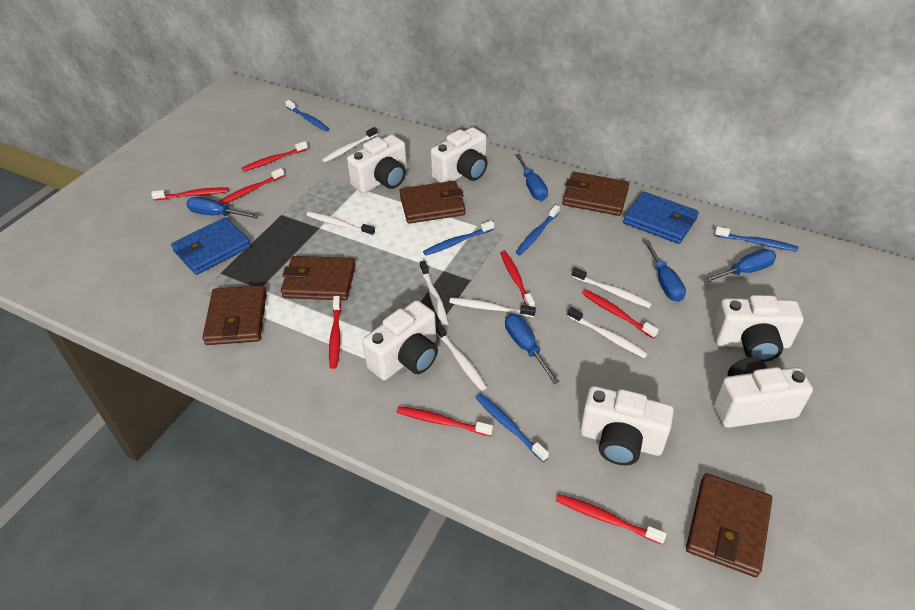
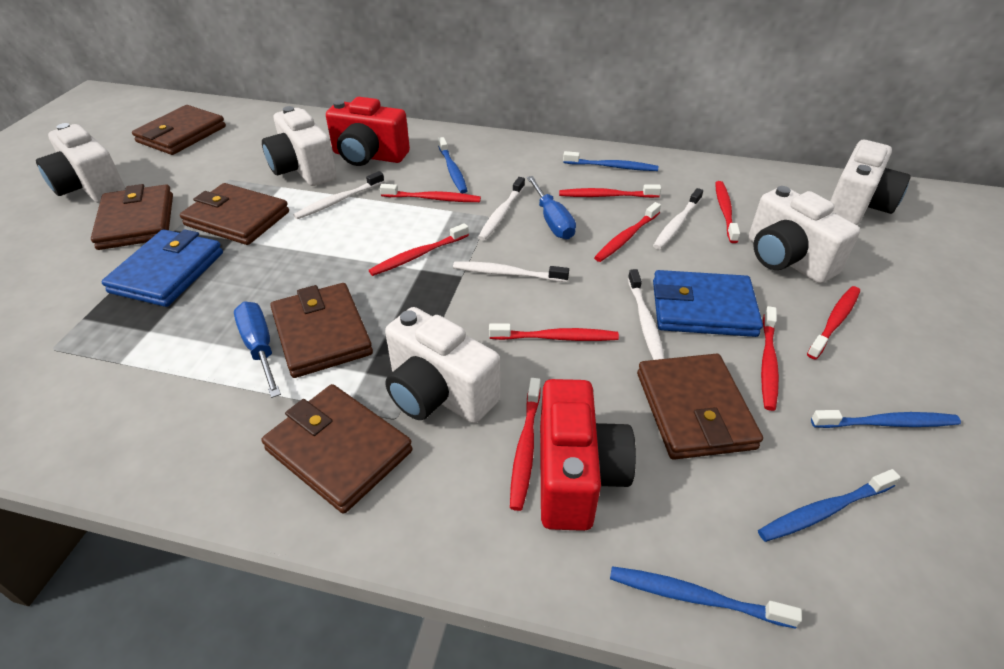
blue screwdriver: [187,197,259,219] [505,314,560,384] [515,153,548,201] [644,240,686,302] [702,249,776,283] = 5 -> [234,302,281,398] [527,176,576,240] = 2
brown wallet: [202,285,267,345] [281,256,356,301] [400,181,466,224] [563,172,629,216] [686,473,772,577] = 5 -> [91,184,173,250] [132,105,226,155] [180,183,289,245] [261,384,413,514] [270,283,373,378] [637,354,763,460] = 6
red camera: none = 0 -> [326,97,410,166] [540,379,636,531] = 2
red toothbrush: [151,188,229,200] [218,168,285,205] [242,141,308,171] [329,296,341,369] [396,406,493,436] [500,251,535,307] [556,494,666,544] [582,290,659,339] = 8 -> [369,223,469,276] [380,184,481,202] [489,323,619,341] [510,378,541,511] [559,184,661,198] [594,202,661,262] [715,181,740,243] [761,306,779,411] [807,286,860,360] = 9
white camera: [347,135,407,193] [362,300,438,380] [430,127,488,183] [580,386,674,465] [712,295,803,362] [714,357,813,428] = 6 -> [36,123,126,203] [262,106,337,186] [385,307,500,423] [749,186,860,283] [830,140,911,225] = 5
white toothbrush: [307,211,375,236] [322,127,378,163] [420,261,448,325] [436,322,487,391] [449,298,536,317] [567,307,648,358] [571,268,652,308] = 7 -> [293,171,384,219] [453,261,569,282] [478,177,525,241] [628,269,665,360] [653,188,703,249] = 5

